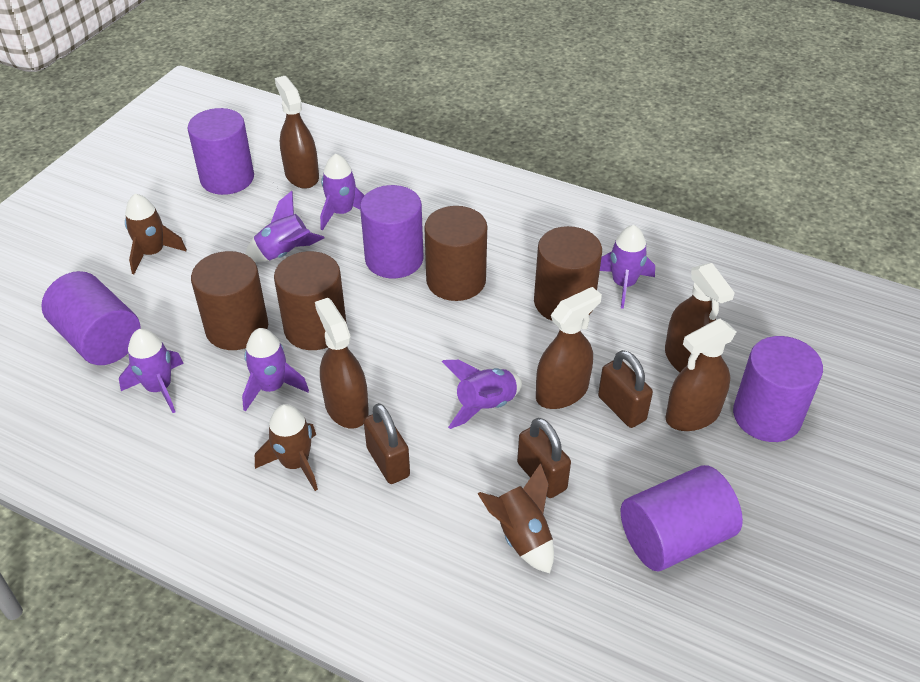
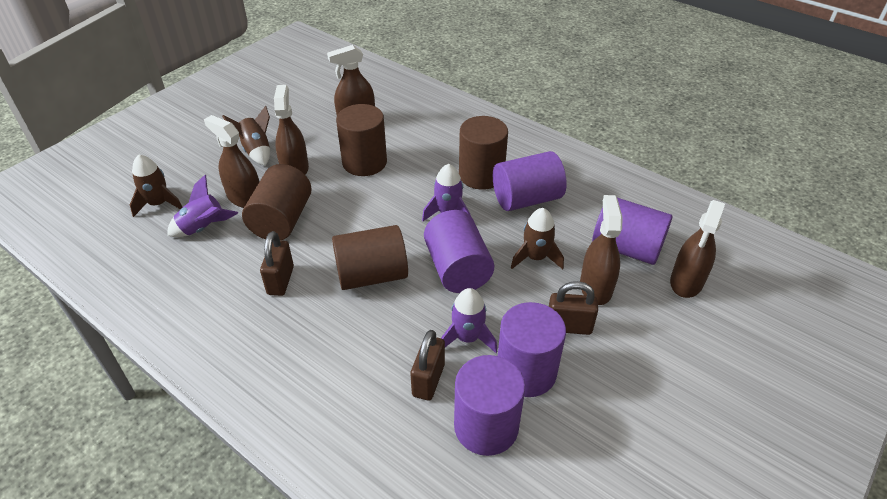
purple rocket: [119,329,184,413] [242,328,309,412] [245,191,325,262] [320,154,365,230] [442,360,522,429] [600,225,655,309] = 6 -> [167,175,238,237] [422,164,471,221] [441,288,497,353] = 3

